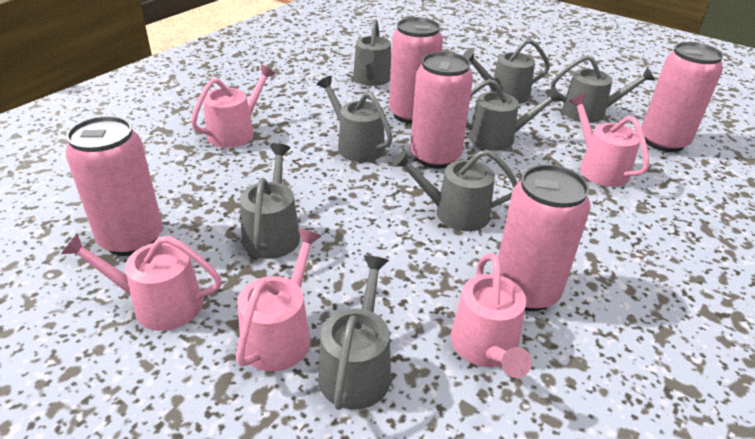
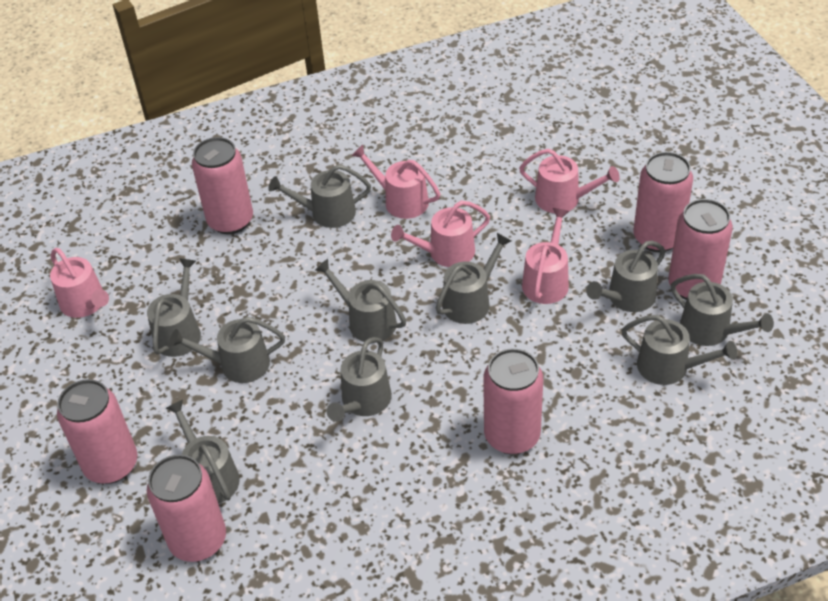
grey watering can: [240,143,300,259] [317,76,393,162] [318,255,391,410] [353,19,391,86] [392,150,517,231] [463,39,550,104] [466,79,562,151] [551,55,655,123] = 8 -> [147,258,201,357] [166,400,240,504] [169,317,285,383] [268,165,371,228] [315,259,406,343] [326,337,392,422] [436,233,511,324] [586,241,665,312] [621,315,738,385] [671,274,774,346] = 10
pink can: [65,116,163,256] [389,17,443,124] [410,52,473,169] [498,165,590,311] [641,42,724,152] = 5 -> [57,379,137,484] [147,454,226,562] [192,137,253,234] [483,348,543,454] [634,152,693,252] [668,199,733,300] = 6

